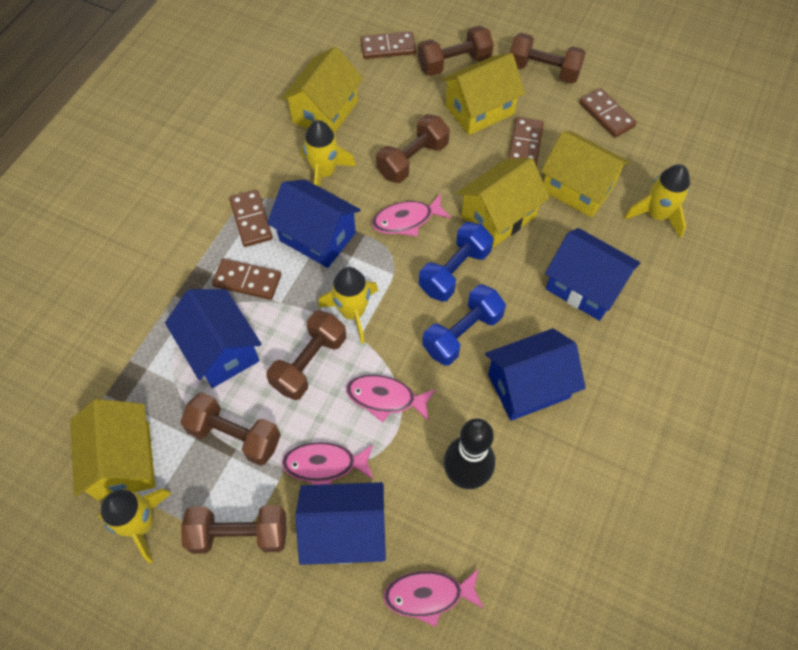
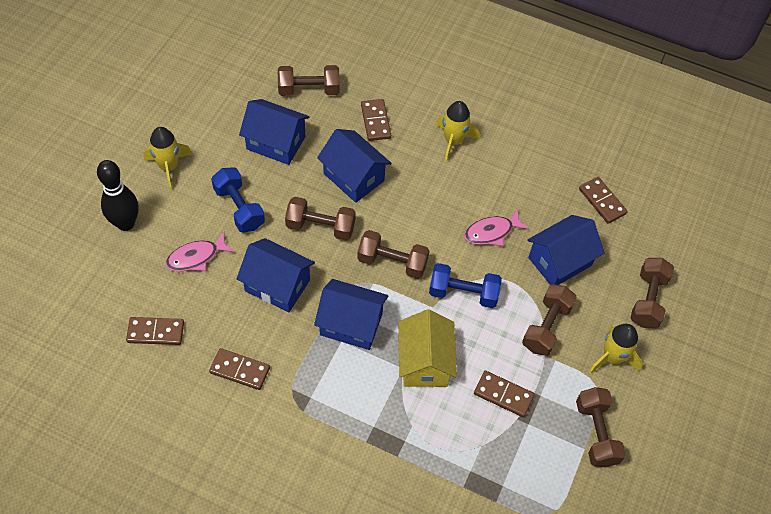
pink fish: [282,442,374,485] [346,375,436,423] [372,193,451,237] [383,568,484,627] = 4 -> [166,232,234,271] [464,209,529,246] = 2
yellow house: [70,399,155,501] [281,46,363,134] [441,53,525,135] [457,158,550,247] [541,131,630,218] = 5 -> [398,309,457,387] = 1
yellow rocket: [98,488,172,563] [301,120,356,187] [318,267,378,344] [624,164,690,238] = 4 -> [143,127,192,190] [435,101,480,162] [589,324,643,374] = 3

